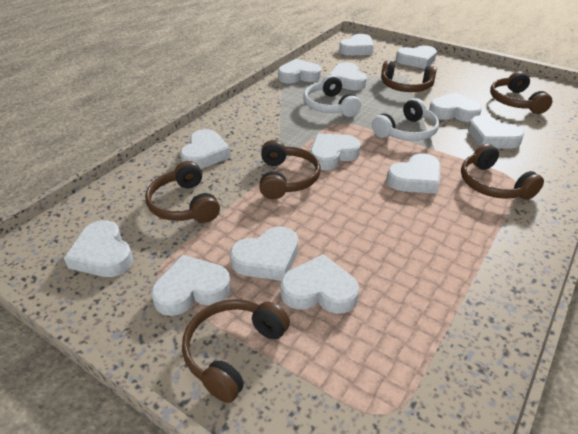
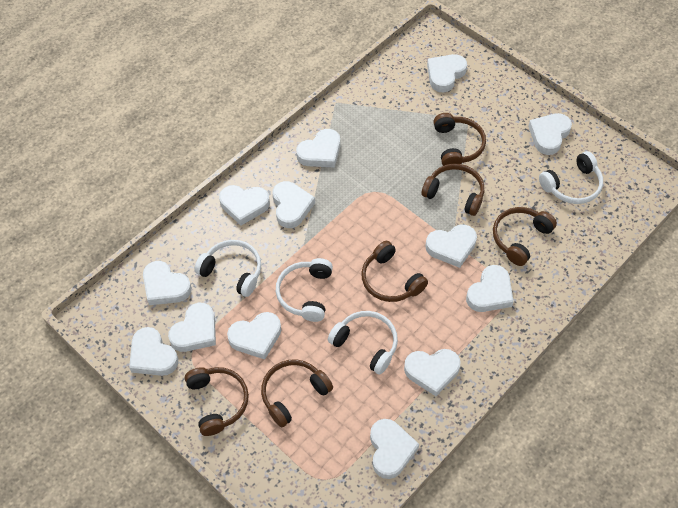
white headphones: [303,75,361,117] [372,98,439,141] = 2 -> [194,240,261,297] [276,258,333,322] [328,311,398,374] [539,151,603,204] = 4

